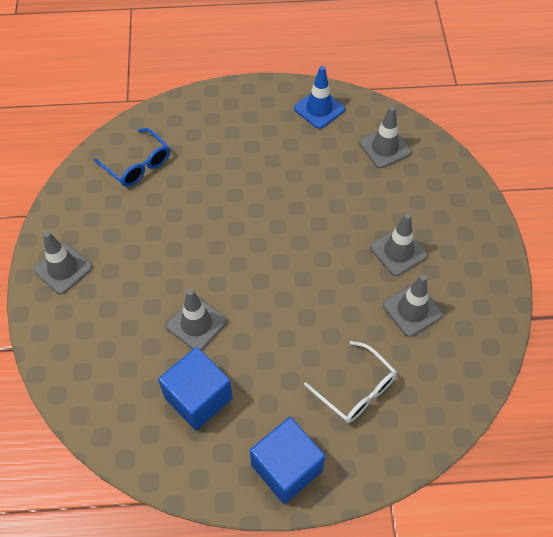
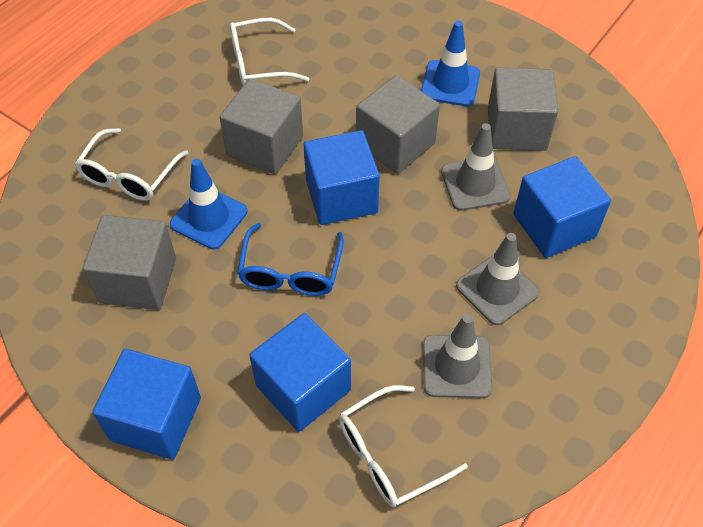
blue cube: [158,347,233,430] [250,417,325,504] = 2 -> [92,349,201,460] [249,313,351,432] [304,130,380,225] [513,156,611,258] = 4
blue traffic cone: [294,66,345,129] = 1 -> [170,159,247,250] [421,21,480,106] = 2
grey cube: none = 0 -> [83,215,176,310] [220,78,303,175] [356,75,440,174] [488,68,558,151] = 4
grey traffic cone: [33,231,92,294] [166,289,227,350] [359,106,411,168] [370,213,427,276] [383,275,443,337] = 5 -> [423,314,493,398] [441,123,510,211] [456,233,539,325] = 3
white glasses: [304,341,397,423] = 1 -> [75,128,188,201] [230,18,309,85] [339,385,468,508] = 3

